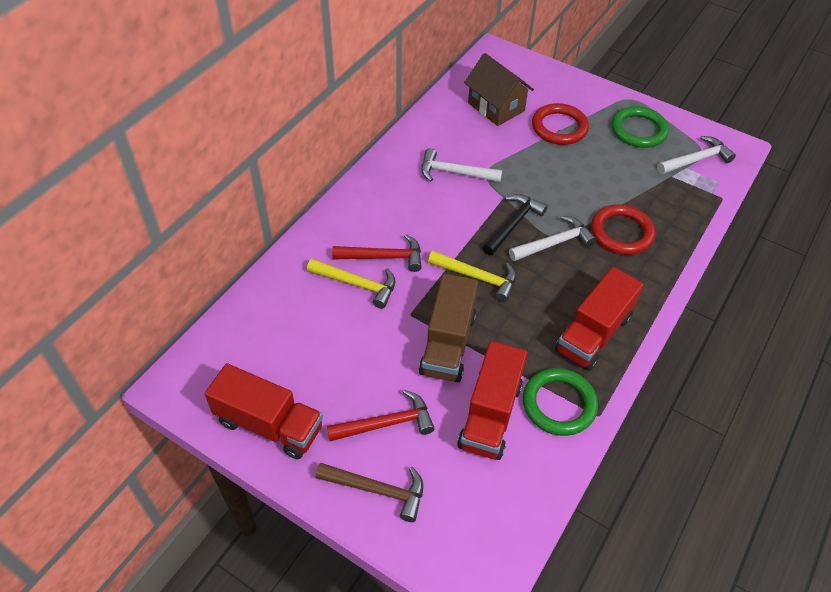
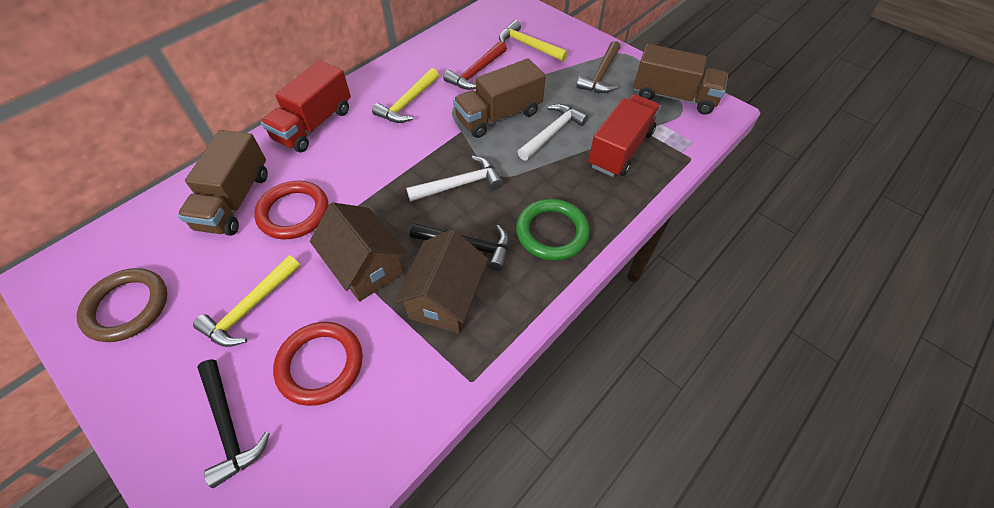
black hammer: [483,194,548,256] = 1 -> [197,359,270,488] [410,223,510,271] = 2
brown house: [464,53,534,126] = 1 -> [310,202,407,301] [394,229,488,334] = 2
brown ring: none = 0 -> [77,268,167,342] = 1
brown truck: [419,274,478,382] = 1 -> [178,130,268,236] [453,58,546,138] [633,44,728,115] = 3
green ring: [523,368,598,436] [611,106,669,148] = 2 -> [516,199,590,261] = 1
red hammer: [327,390,435,441] [332,234,422,272] = 2 -> [443,41,507,90] = 1
red truck: [205,363,323,459] [457,341,527,460] [555,267,644,371] = 3 -> [261,60,351,152] [588,94,661,177] = 2
white hammer: [421,148,502,182] [509,216,596,261] [657,136,736,174] = 3 -> [406,156,503,202] [518,104,588,160] = 2
yellow hammer: [307,259,395,309] [428,251,516,302] = 2 -> [193,255,300,347] [372,68,439,123] [499,20,568,62] = 3

